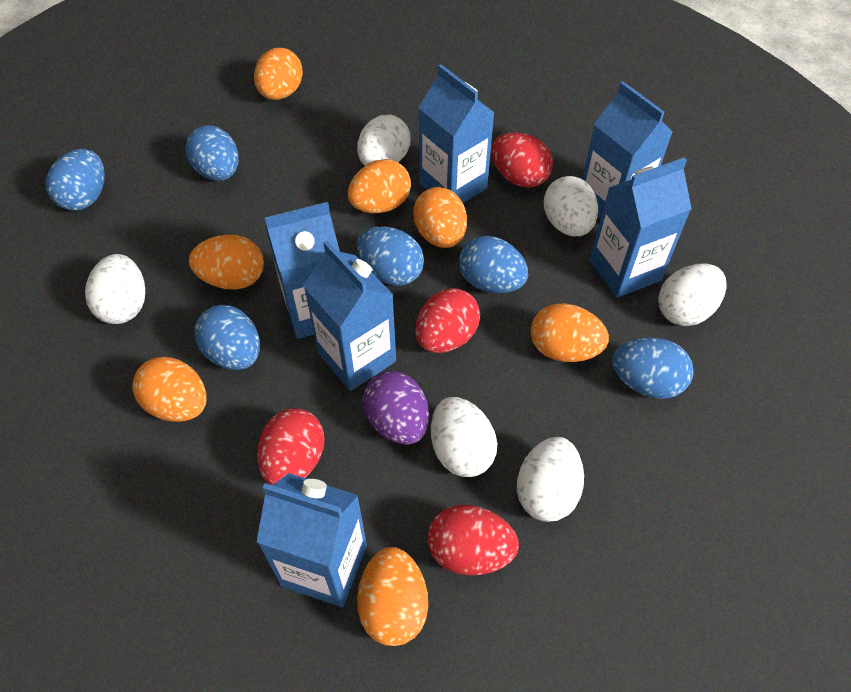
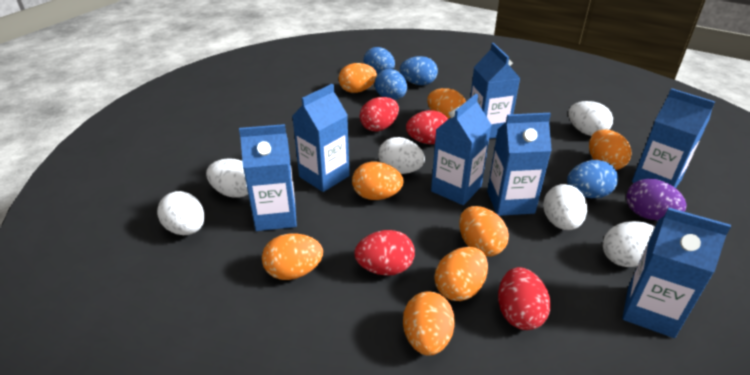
blue carton: [257,473,367,607] [265,202,340,339] [304,241,396,391] [418,64,495,203] [582,81,673,219] [590,157,692,298] = 6 -> [239,124,297,231] [292,84,350,192] [431,94,491,205] [470,43,520,139] [487,113,552,216] [622,207,731,338] [632,88,715,188] = 7
blue egg: [46,149,105,211] [185,125,239,181] [194,305,260,370] [357,226,424,286] [459,236,528,293] [612,337,694,399] = 6 -> [363,47,395,75] [375,69,407,100] [400,56,438,85] [567,160,618,198] = 4
orange egg: [132,357,207,422] [189,235,264,290] [254,48,303,100] [348,159,411,213] [357,547,428,646] [413,187,467,248] [530,303,609,362] = 7 -> [262,233,323,280] [339,63,377,93] [352,162,404,200] [403,292,455,356] [427,88,466,119] [435,247,488,301] [459,206,509,257] [589,129,631,170] = 8

